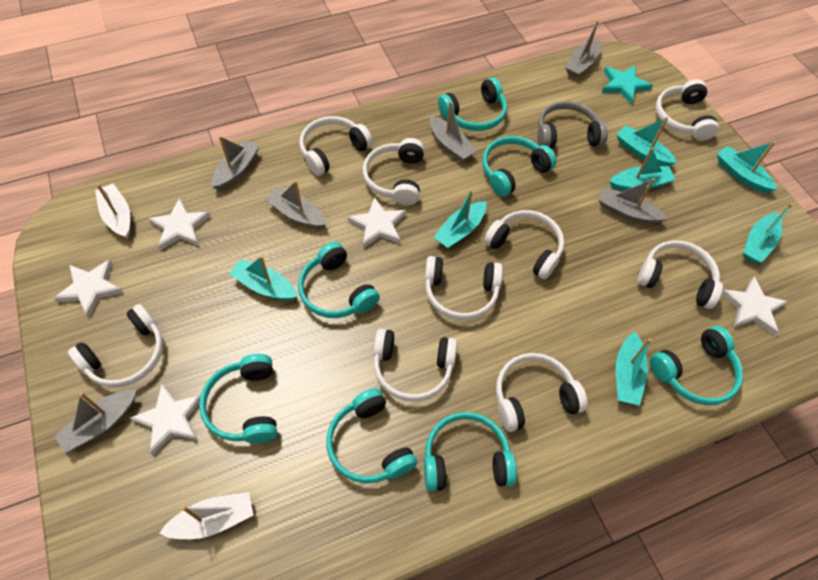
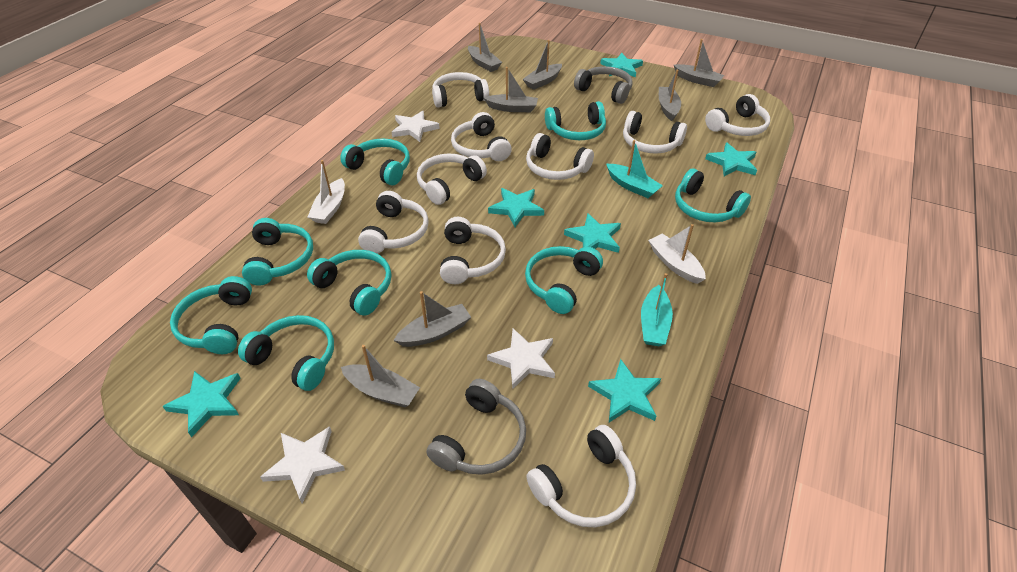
grey boat: [54,390,137,453] [211,136,259,190] [265,181,326,229] [430,101,477,161] [565,20,601,78] [598,178,668,224] = 6 -> [341,345,420,407] [393,291,471,347] [468,23,502,72] [484,67,538,112] [523,40,562,90] [659,70,681,121] [674,39,725,87] = 7
grey headphones: [537,101,608,149] = 1 -> [426,379,526,475] [574,66,633,104] = 2
turquoise boat: [229,256,298,301] [434,190,486,249] [609,147,676,191] [616,117,677,166] [616,332,651,406] [717,141,777,193] [743,203,793,263] = 7 -> [606,140,663,198] [641,273,673,346] = 2
turquoise headphones: [199,354,277,443] [298,242,380,318] [326,388,417,484] [424,412,517,491] [438,77,507,131] [482,136,557,197] [650,326,743,405] = 7 -> [170,276,252,354] [238,315,334,391] [242,218,313,286] [307,250,391,316] [340,138,410,185] [525,246,603,314] [545,101,606,140] [675,168,751,222] = 8
turquoise star: [602,66,653,104] = 1 -> [163,371,241,437] [488,188,544,227] [564,213,621,253] [588,359,661,423] [600,53,643,77] [705,142,757,176] = 6
white star: [53,259,123,317] [130,384,200,455] [148,199,211,250] [348,197,406,248] [721,277,788,335] = 5 -> [260,426,345,503] [392,111,440,142] [487,329,555,389] = 3

